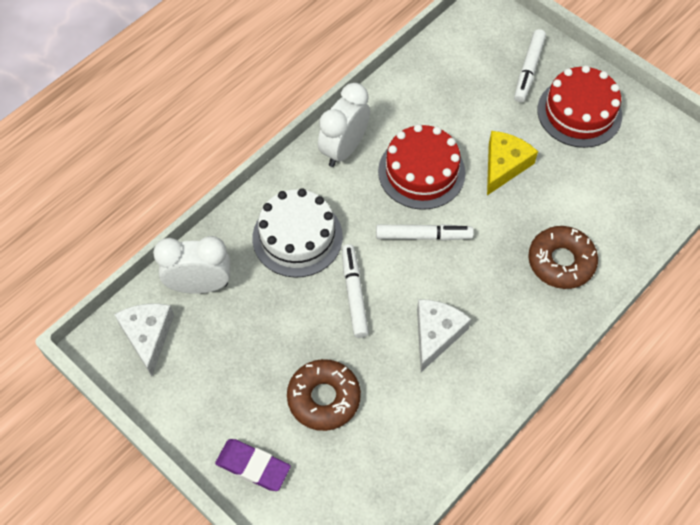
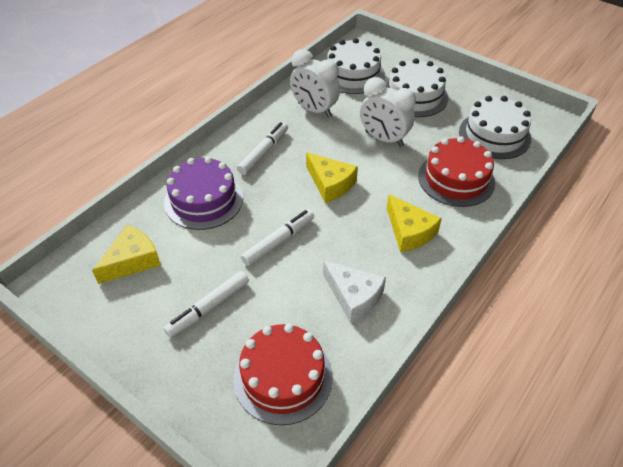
brown donut: [287,359,361,431] [528,226,598,289] = 2 -> none = 0
purple cake: none = 0 -> [164,157,243,230] = 1
purple eraser: [215,439,291,491] = 1 -> none = 0
white cake: [252,188,343,278] = 1 -> [327,38,385,94] [386,58,449,117] [459,96,531,159] = 3
white cheese: [114,304,174,376] [417,299,471,372] = 2 -> [323,261,386,323] = 1
yellow cheese: [487,131,538,195] = 1 -> [92,225,161,284] [306,152,358,203] [387,194,442,252] = 3

